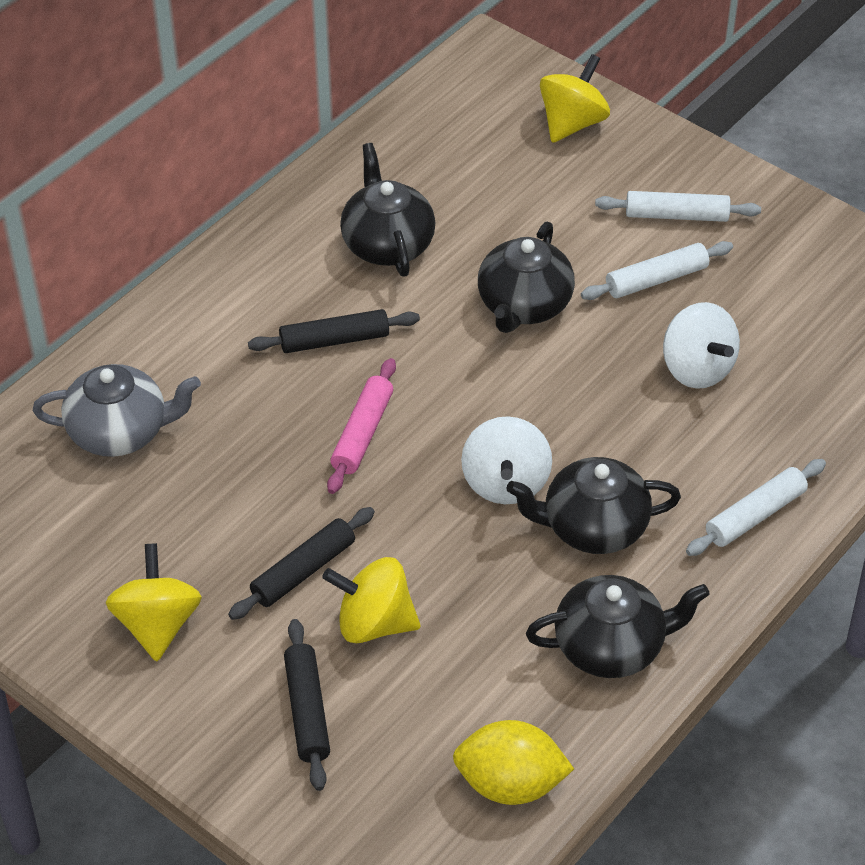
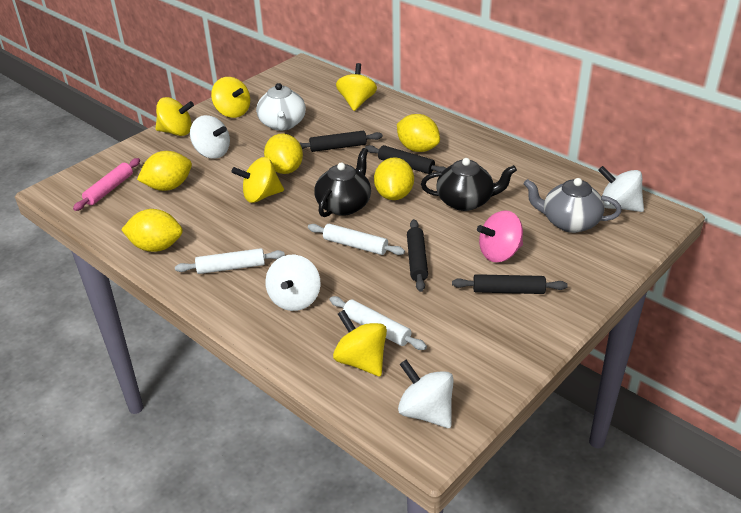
black rolling pin: [228,507,375,620] [248,309,420,353] [284,619,330,791] = 3 -> [300,131,383,152] [365,145,446,174] [407,219,428,292] [452,274,568,294] = 4
black teapot: [340,143,435,277] [478,221,575,333] [506,457,681,554] [526,575,710,678] = 4 -> [314,148,371,217] [421,158,517,211] = 2
pink spinning top: none = 0 -> [477,211,523,262] = 1
white spinning top: [461,416,552,504] [663,302,740,389] = 2 -> [190,115,230,159] [265,255,320,311] [398,360,454,428] [598,166,644,212] = 4
white teapot: none = 0 -> [256,83,306,131] = 1
yellow lemon: [453,720,574,805] = 1 -> [121,209,183,252] [137,151,192,191] [264,134,303,174] [374,157,414,200] [397,114,440,152] = 5
yellow spinning top: [106,543,202,661] [322,557,421,643] [540,54,610,143] = 3 -> [156,97,194,136] [211,77,250,118] [231,157,284,203] [333,310,387,377] [336,63,377,111] = 5

